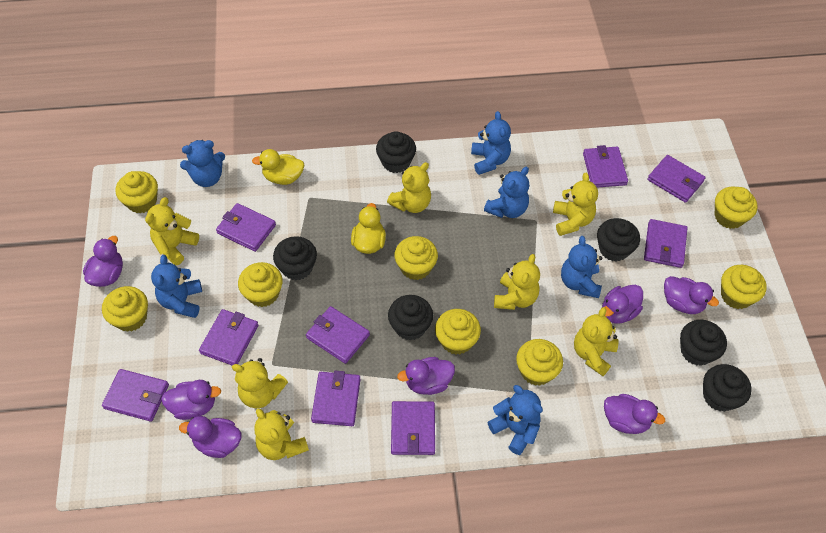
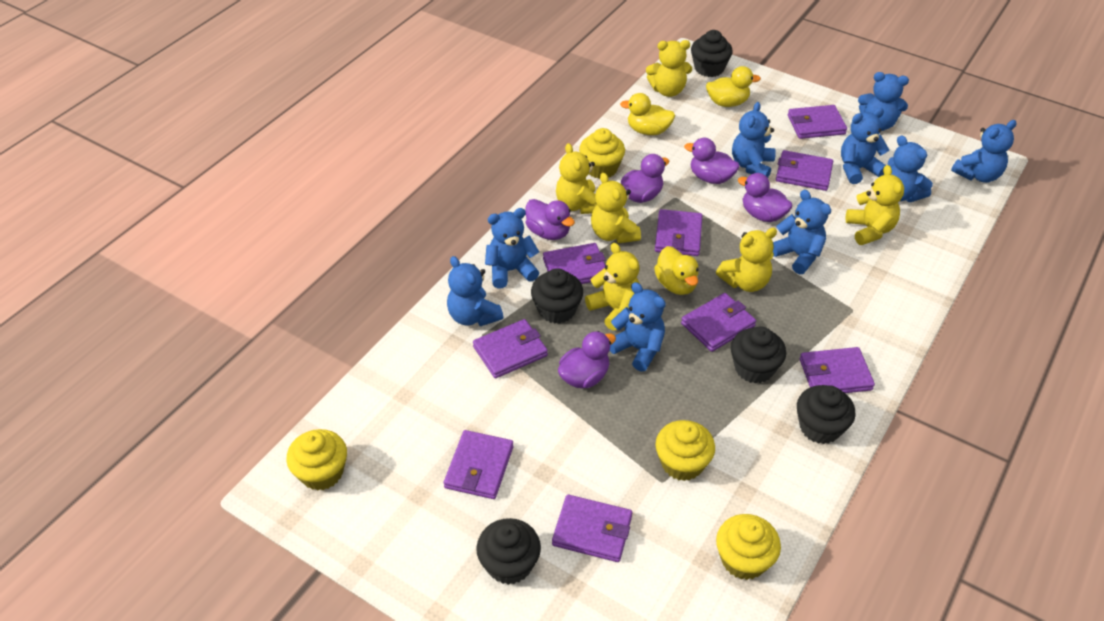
black cupcake: [273,236,317,280] [376,131,416,173] [388,295,433,341] [597,218,640,261] [680,320,727,366] [703,364,752,412] = 6 -> [477,518,541,585] [531,268,583,324] [691,30,733,77] [731,326,786,384] [797,385,856,444] = 5
blue teddy bear: [151,255,202,318] [180,140,225,187] [471,111,511,175] [484,167,529,218] [488,385,543,455] [561,236,602,298] = 6 -> [447,256,503,326] [485,208,539,288] [609,282,666,372] [732,102,776,178] [773,190,831,274] [841,108,889,184] [858,72,909,131] [888,135,933,202] [951,120,1016,183] = 9
purple duck: [83,236,123,287] [161,380,221,420] [179,416,241,458] [397,357,455,395] [602,285,643,324] [604,394,665,434] [664,276,719,314] = 7 -> [525,199,575,240] [558,331,616,388] [621,154,669,203] [684,138,739,184] [738,173,793,222] = 5
yellow cupcake: [102,286,148,332] [115,171,158,213] [238,262,283,307] [394,236,438,280] [435,309,481,355] [516,339,563,386] [715,187,758,229] [721,265,767,309] = 8 -> [286,429,347,491] [579,128,625,179] [655,420,715,481] [716,514,781,580] = 4
yellow duck: [252,149,304,185] [351,203,386,254] = 2 -> [620,93,675,135] [654,246,699,295] [706,66,761,107] = 3
yellow teddy bear: [145,197,199,265] [232,358,288,408] [254,408,309,460] [387,162,431,213] [494,254,540,310] [553,173,598,236] [574,307,619,376] = 7 -> [556,143,597,214] [585,243,640,330] [591,173,641,243] [646,40,692,97] [716,228,777,292] [845,165,904,245] = 6

